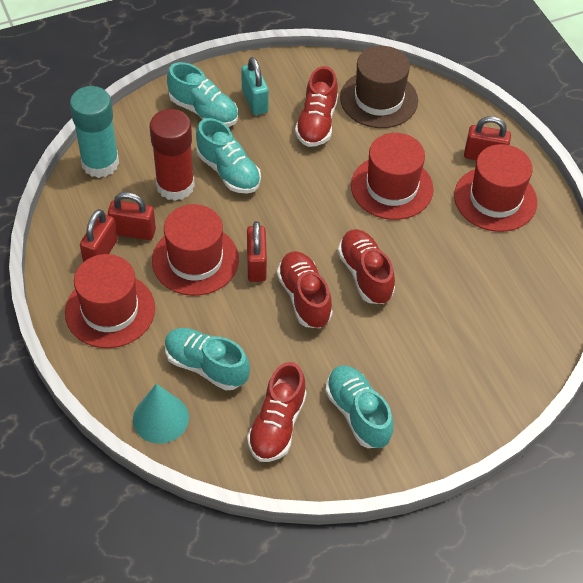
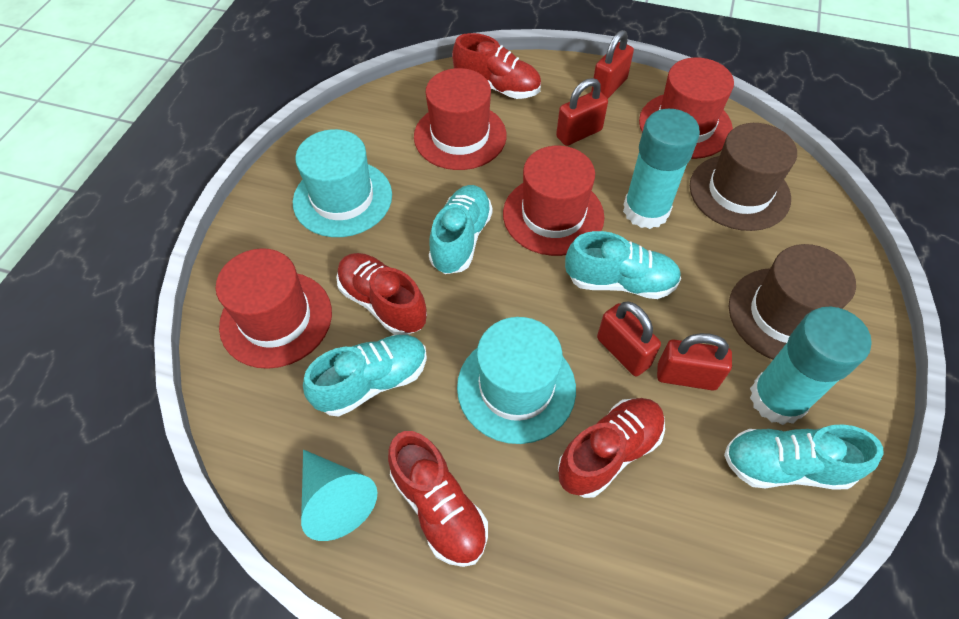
brown hat: [340,46,418,128] = 1 -> [690,123,797,231] [729,244,856,359] = 2
red glue stick: [150,109,195,201] = 1 -> none = 0
turquoise glue stick: [70,86,119,178] = 1 -> [623,109,700,229] [750,307,872,425] = 2
turquoise hat: none = 0 -> [293,129,392,237] [457,317,576,444] = 2
turquoise padlock: [241,57,269,115] = 1 -> none = 0

